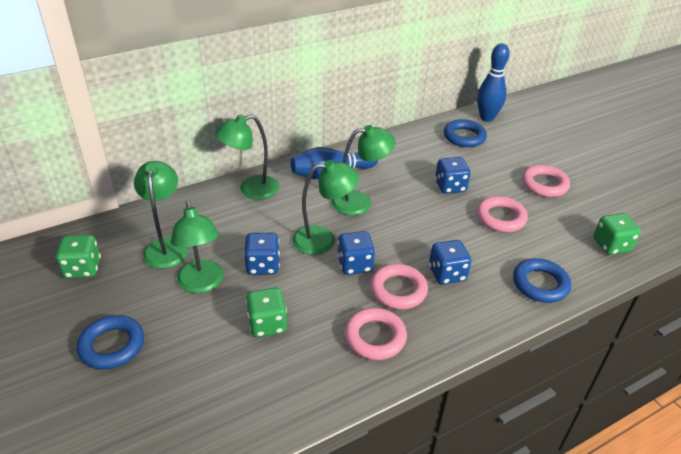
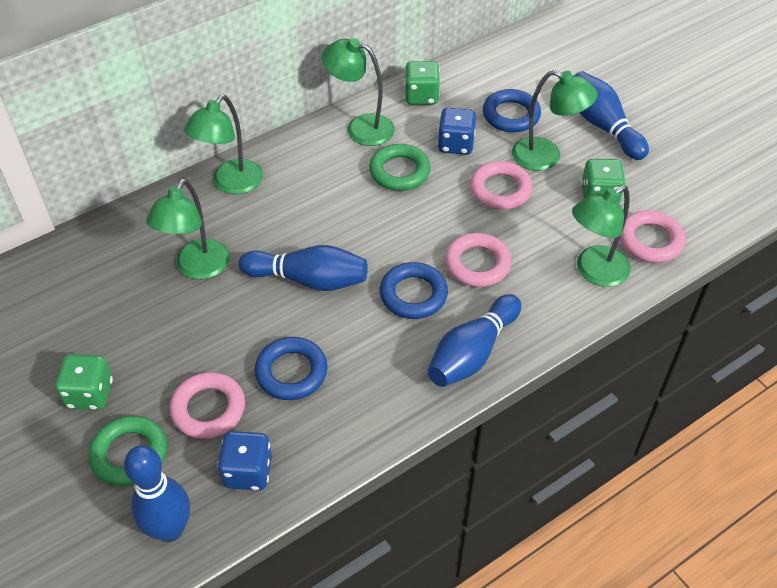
blue bowling pin: [291,147,378,179] [477,43,510,122] = 2 -> [124,445,190,542] [239,245,368,291] [427,294,521,387] [575,71,649,160] = 4
blue dice: [244,233,280,275] [337,231,375,275] [429,240,472,285] [435,157,471,194] = 4 -> [217,431,272,491] [437,108,476,155] = 2
green ring: none = 0 -> [89,416,167,486] [369,144,431,191] = 2

